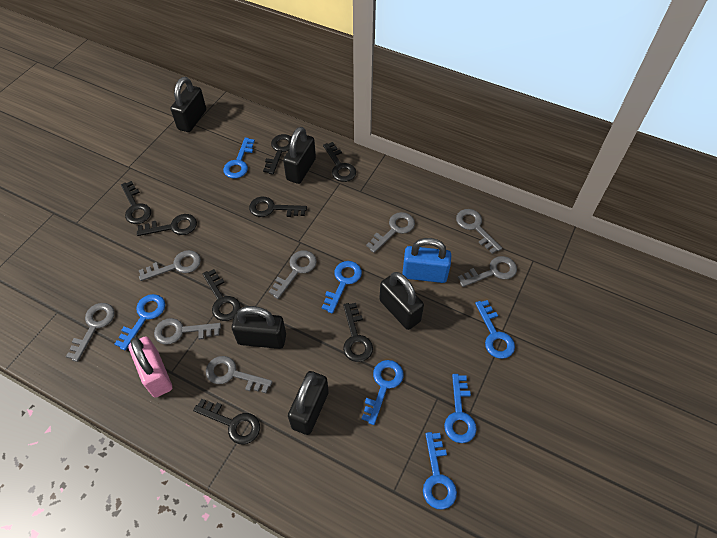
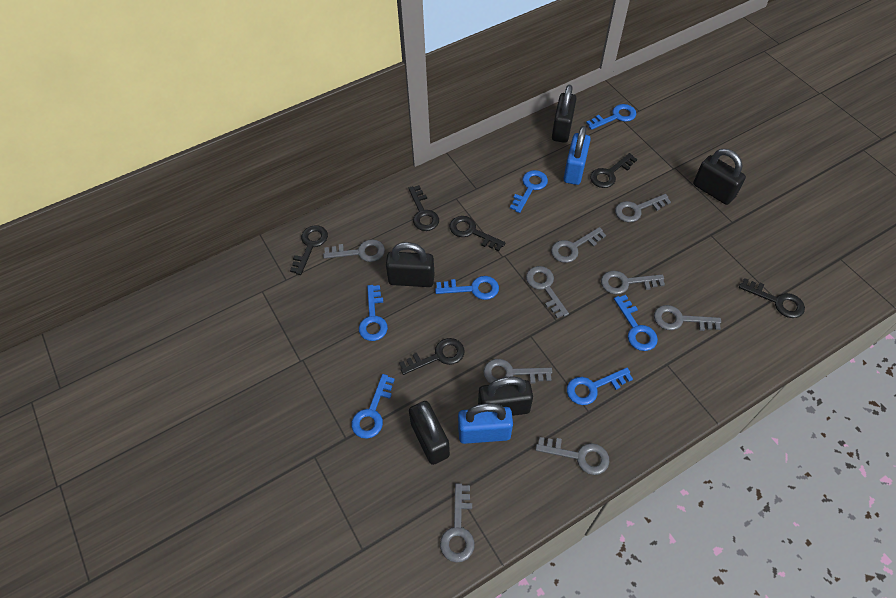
black key: [121,181,151,224] [137,214,197,236] [193,399,260,444] [203,269,241,321] [249,197,307,217] [263,134,291,175] [323,142,356,182] [343,303,373,362] = 8 -> [290,225,328,275] [399,338,465,375] [408,185,439,231] [450,216,505,251] [590,153,637,188] [739,278,805,318] = 6
blue padlock: [402,238,451,283] = 1 -> [458,403,513,444] [563,126,591,185] = 2
grey key: [66,303,115,362] [139,250,201,281] [154,318,221,345] [206,356,272,393] [269,250,317,299] [366,212,415,253] [456,209,502,254] [458,256,517,287] = 8 -> [323,239,385,262] [440,483,474,563] [483,359,552,384] [526,266,569,318] [535,437,609,475] [551,227,606,263] [601,271,665,294] [615,194,671,222] [654,305,721,331] = 9
pink padlock: [128,336,172,398] = 1 -> none = 0

